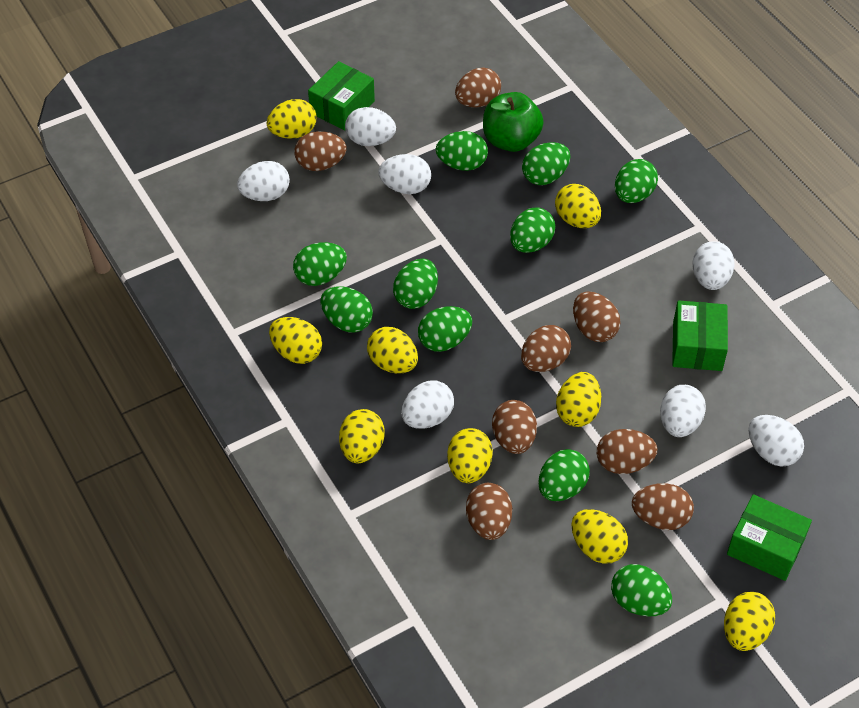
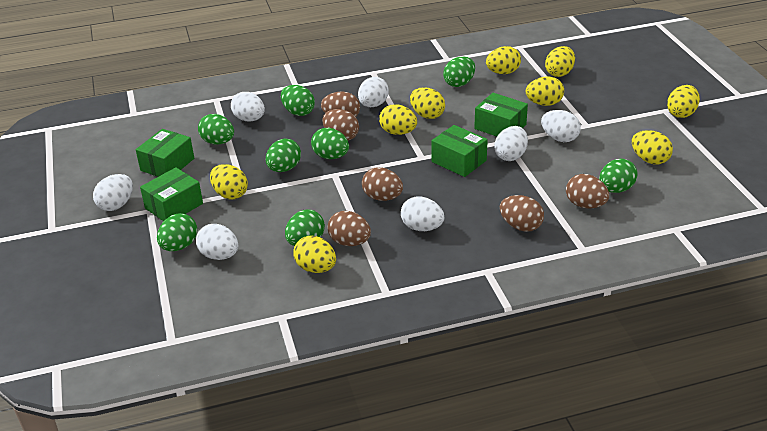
brown egg: [294,131,347,171] [455,67,501,107] [466,483,512,540] [492,400,537,454] [521,325,571,372] [573,291,620,342] [597,429,657,474] [632,483,694,530] = 8 -> [321,92,360,117] [322,109,359,141] [327,211,371,246] [362,167,403,201] [500,195,544,232] [566,174,609,209] = 6
green apple: [483,92,544,152] = 1 -> none = 0
green box: [308,61,375,131] [672,300,728,371] [727,494,812,581] = 3 -> [136,129,194,177] [140,167,203,221] [432,125,488,177] [474,93,528,137] = 4
green egg: [293,242,347,286] [321,286,373,333] [393,258,438,309] [418,306,472,352] [436,131,488,171] [510,207,555,253] [522,142,570,185] [538,449,590,501] [611,564,672,617] [615,159,658,203] = 10 -> [157,213,197,251] [198,114,234,145] [266,139,301,172] [281,85,315,116] [285,209,325,246] [311,128,349,159] [443,56,475,87] [599,159,638,193] = 8

